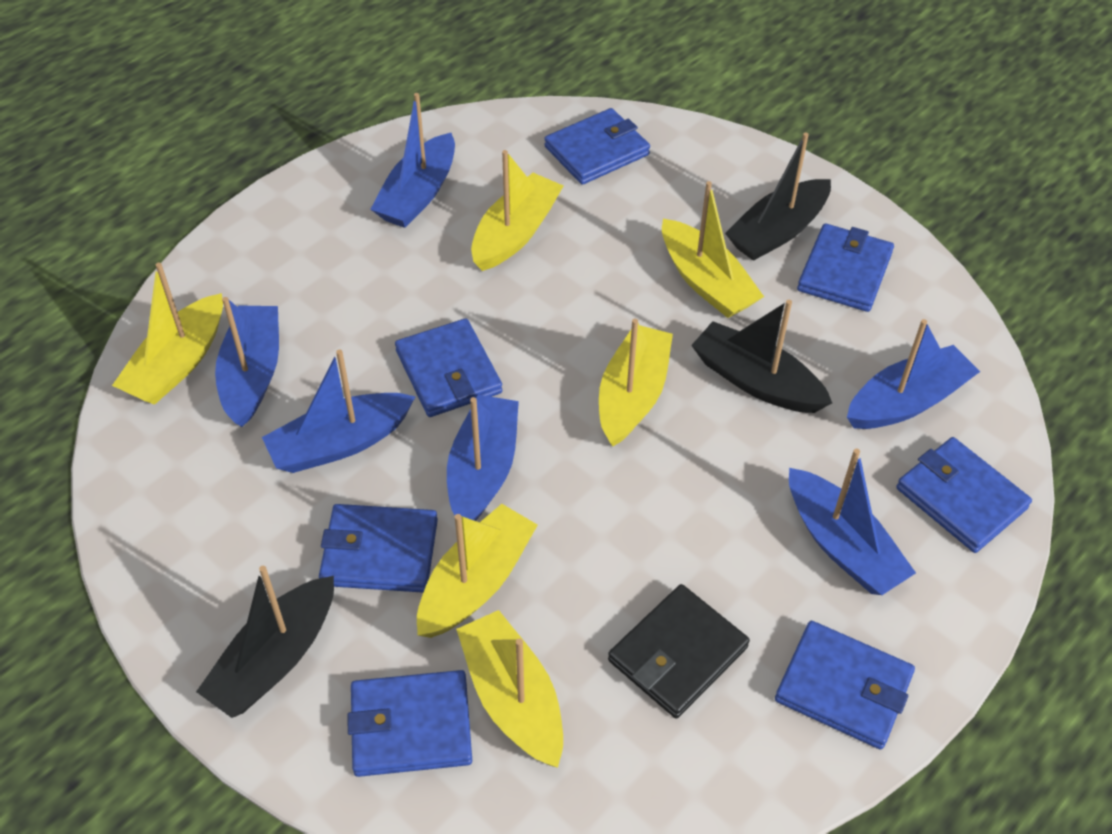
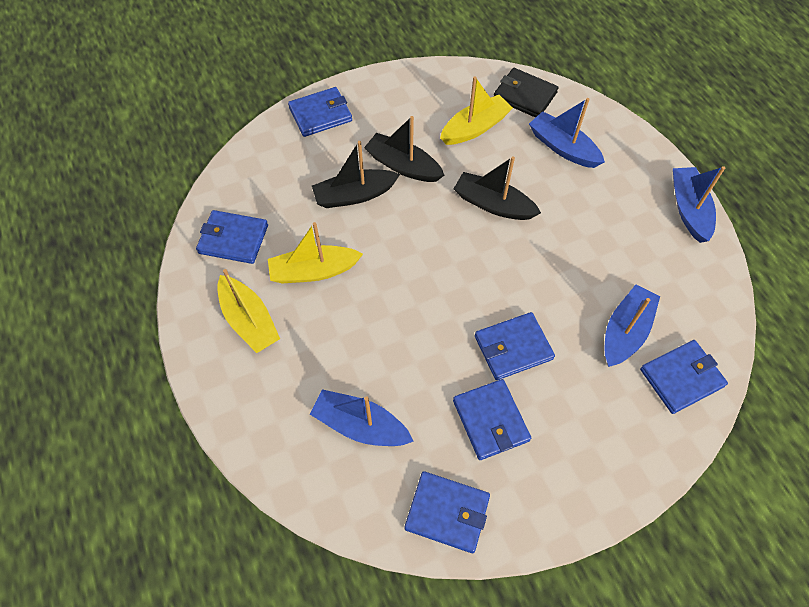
blue boat: [215,297,279,427] [262,349,416,473] [370,93,455,228] [447,395,519,521] [789,449,916,595] [847,319,980,429] = 6 -> [310,389,414,446] [529,98,605,168] [604,285,660,367] [673,166,725,243] = 4
blue wallet: [319,504,438,593] [347,670,472,777] [395,318,503,417] [544,108,650,185] [775,621,915,750] [797,223,894,312] [896,437,1032,553] = 7 -> [196,210,268,264] [288,87,352,137] [405,471,490,553] [453,379,531,460] [475,312,555,380] [640,340,728,414] = 6
yellow boat: [112,263,223,405] [417,504,538,638] [456,610,563,768] [471,150,563,271] [599,319,673,446] [662,181,764,318] = 6 -> [217,269,280,353] [268,222,363,283] [440,76,513,145] = 3

